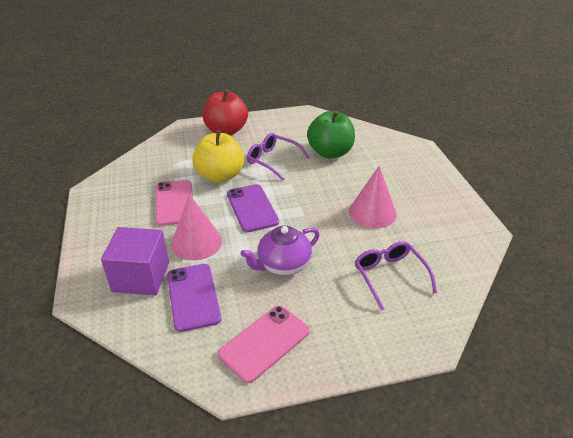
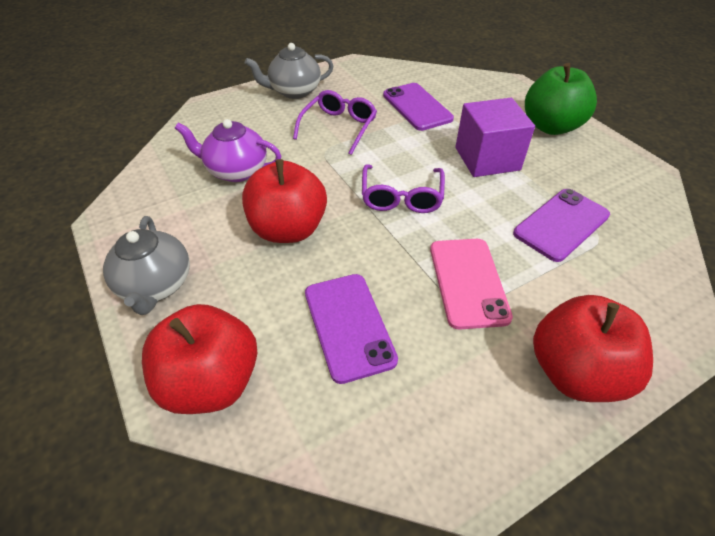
grey teapot: none = 0 -> [103,216,190,315] [245,43,333,99] = 2
pink cone: [171,194,222,261] [349,166,397,228] = 2 -> none = 0
pink phone: [156,180,193,226] [218,306,310,383] = 2 -> [430,239,513,330] = 1
purple phone: [167,264,221,332] [227,184,279,232] = 2 -> [305,274,398,384] [383,83,454,131] [513,189,610,262] = 3
red apple: [203,89,248,135] = 1 -> [142,304,257,414] [242,159,327,243] [533,295,653,402] = 3
yellow apple: [192,130,244,183] = 1 -> none = 0

